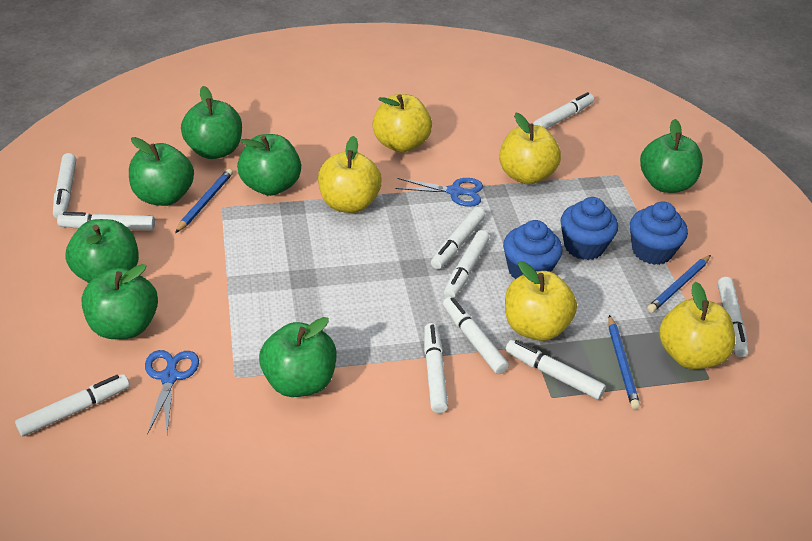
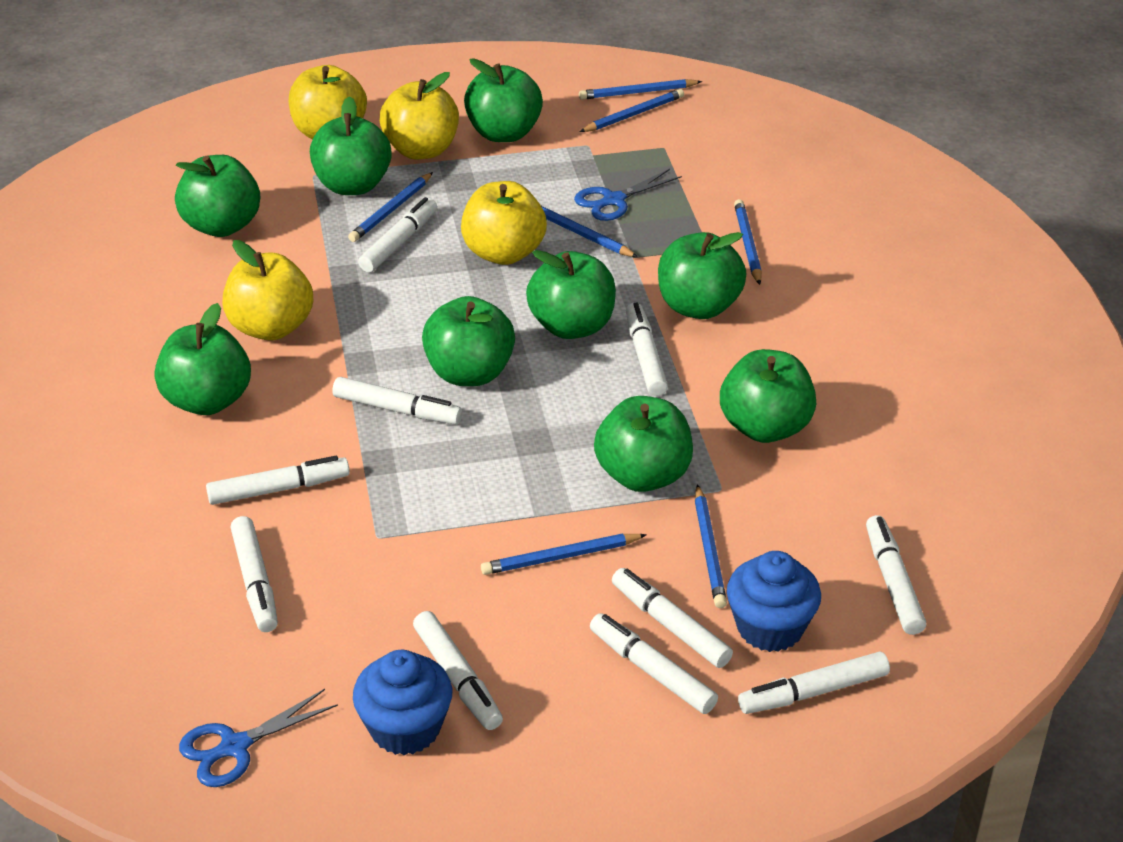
blue cupcake: [503,220,562,279] [560,197,618,260] [630,202,688,265] = 3 -> [353,650,452,755] [727,551,821,652] = 2
blue pencil: [175,169,233,233] [609,315,640,409] [647,255,711,313] = 3 -> [348,172,433,242] [481,533,647,575] [541,206,638,257] [579,79,702,100] [579,89,684,132] [695,484,727,608] [734,199,762,285] = 7
green apple: [65,219,139,283] [81,264,158,339] [129,137,194,206] [181,86,242,159] [237,134,301,196] [259,317,336,397] [640,119,703,193] = 7 -> [155,303,251,415] [175,155,260,237] [310,96,392,195] [422,296,515,386] [464,58,543,142] [526,250,616,339] [594,396,693,492] [658,232,746,319] [720,349,816,443] = 9
yellow apple: [318,136,382,213] [372,94,432,152] [499,113,561,185] [505,261,577,341] [659,282,735,369] = 5 -> [222,240,313,341] [289,65,367,139] [380,72,459,159] [461,181,547,265] = 4

